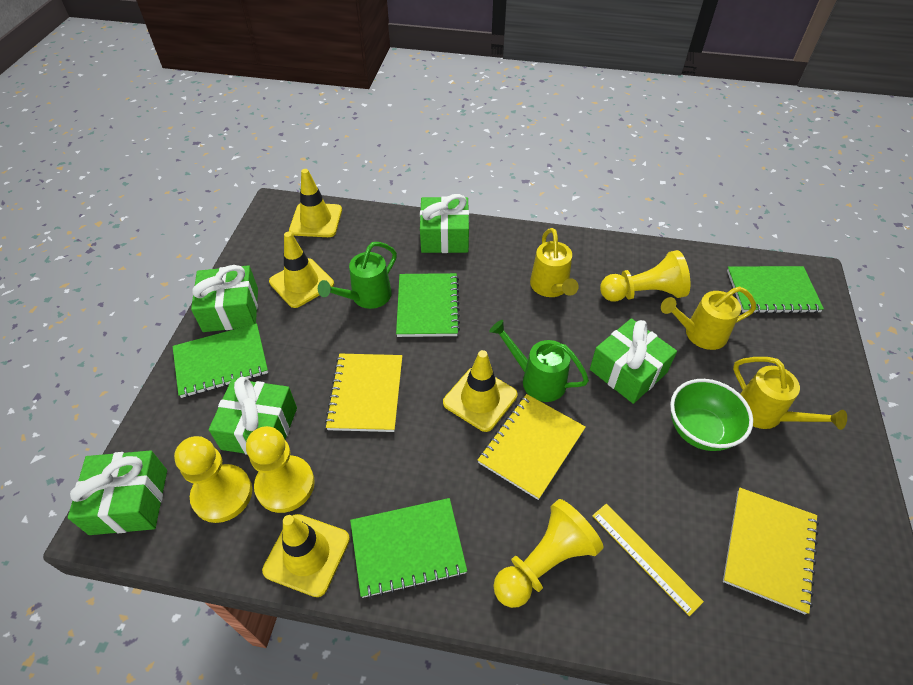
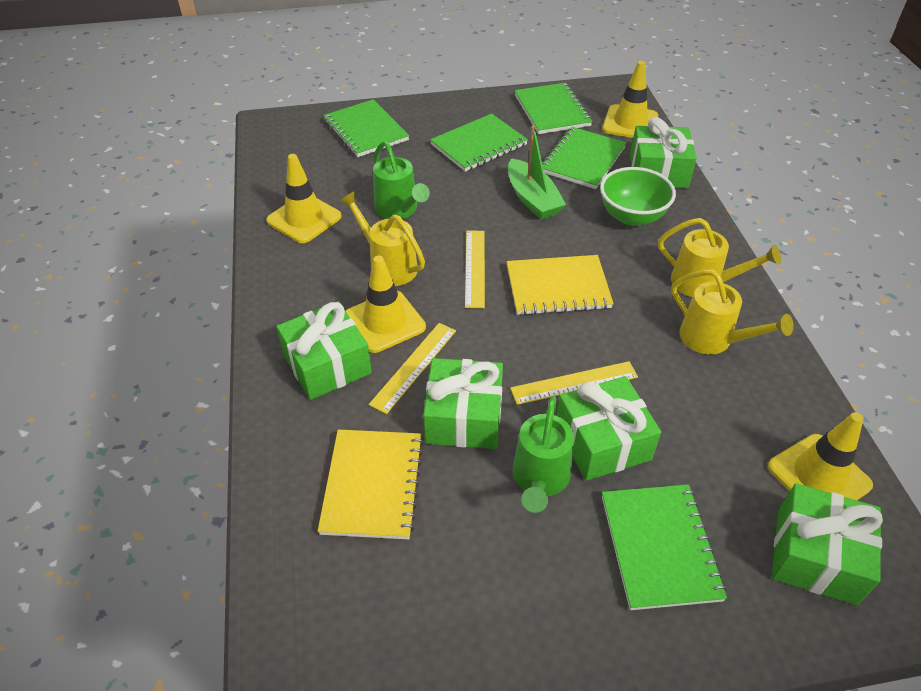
green boat: none = 0 -> [508,125,566,220] = 1
green notebook: [172,323,268,398] [350,498,467,599] [396,273,460,337] [727,266,824,314] = 4 -> [323,99,409,157] [430,114,528,172] [514,83,592,134] [542,127,626,189] [602,484,727,610] = 5
yellow notebook: [325,354,402,432] [478,394,586,500] [723,488,819,614] = 3 -> [318,429,424,539] [507,255,614,315] = 2
yellow pawn: [174,436,252,523] [246,426,315,513] [493,499,603,608] [600,250,691,302] = 4 -> none = 0
yellow ruler: [592,504,704,616] = 1 -> [369,323,456,414] [465,231,485,308] [510,361,638,405] = 3

